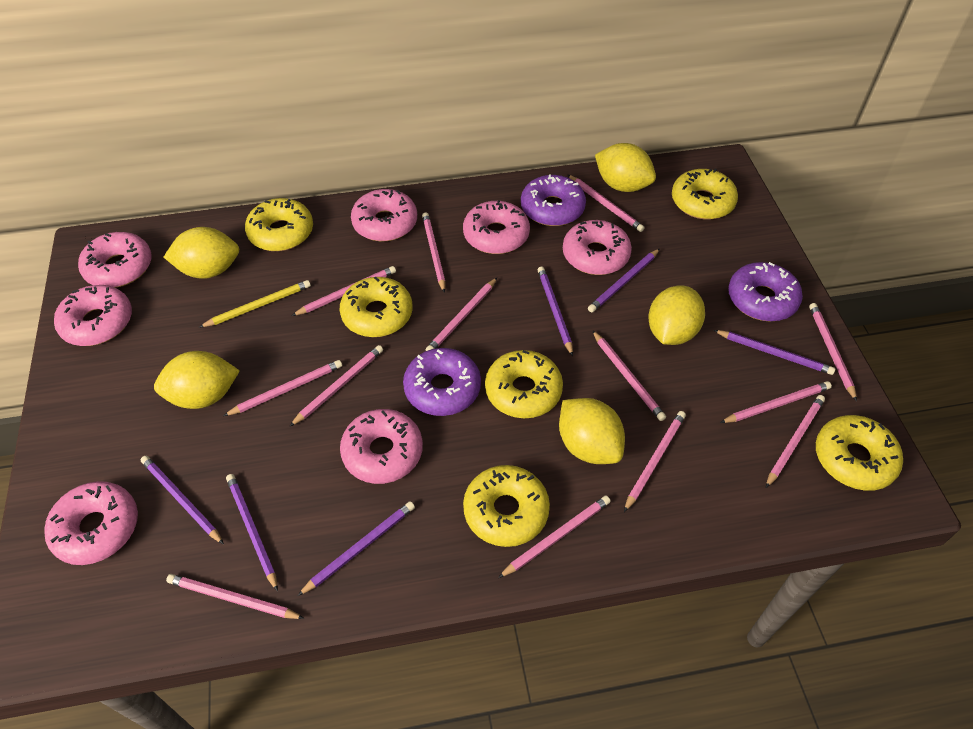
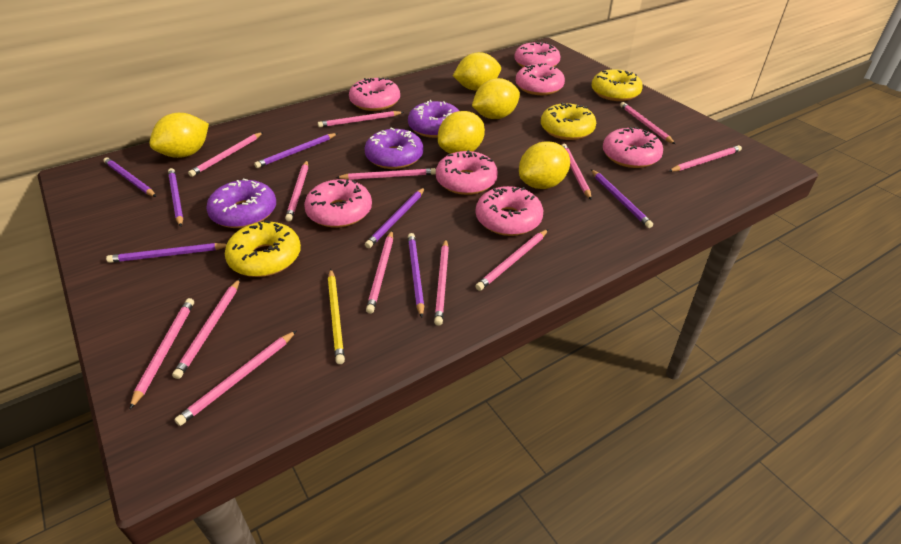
purple pencil: [141,456,224,544] [226,474,278,591] [298,501,415,596] [538,267,573,356] [588,249,660,313] [714,330,835,375] = 6 -> [104,157,156,197] [106,243,226,263] [168,168,183,227] [254,133,338,168] [365,188,425,248] [408,233,424,318] [591,169,653,228] = 7
yellow donut: [245,198,313,251] [340,277,413,337] [463,465,550,547] [485,350,563,418] [672,169,738,219] [816,415,903,491] = 6 -> [225,220,301,277] [541,102,596,140] [591,69,643,101] = 3

